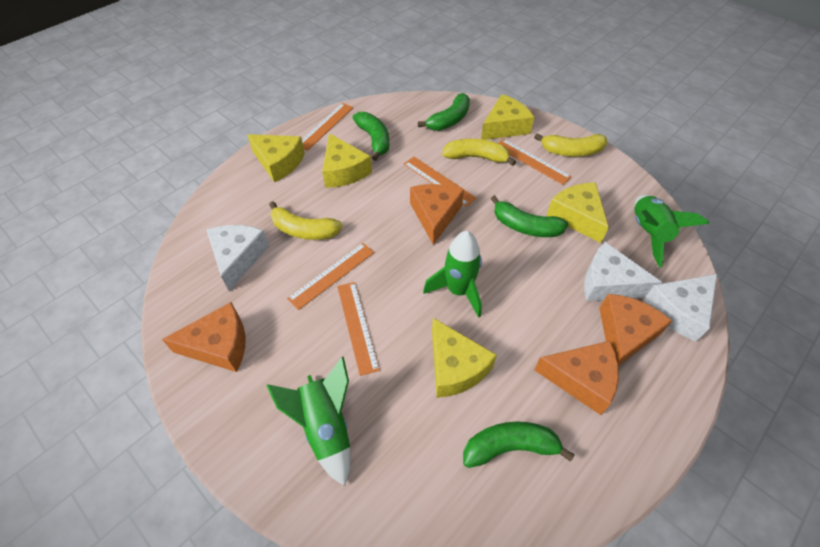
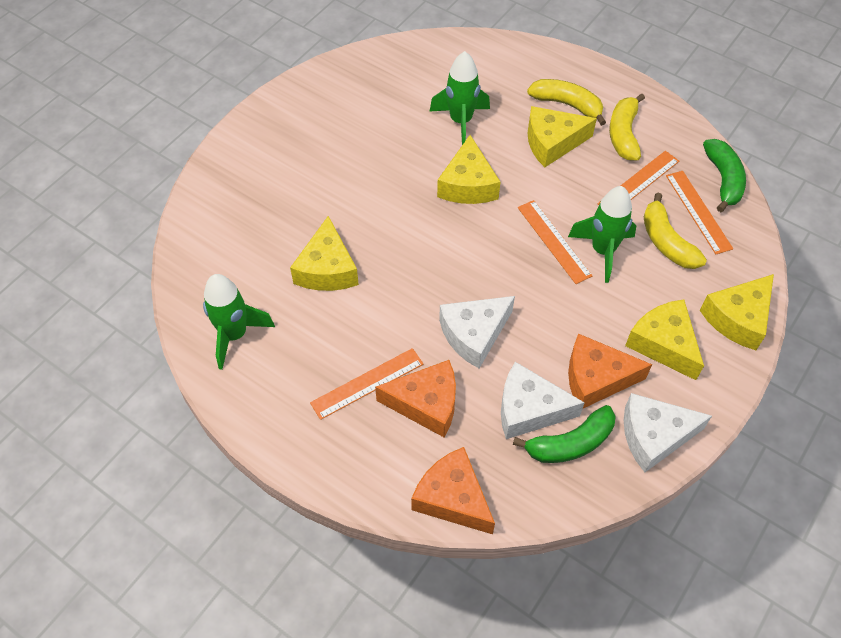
green banana: [353,112,389,161] [418,93,470,131] [463,422,575,468] [491,195,568,237] = 4 -> [513,405,616,463] [703,139,746,212] = 2
orange cheese: [162,302,246,372] [410,184,464,245] [534,341,619,415] [599,294,672,366] = 4 -> [375,360,456,438] [411,447,495,534] [568,334,652,408] = 3
orange ruler: [287,243,374,310] [302,103,353,151] [337,282,380,376] [404,157,477,207] [499,139,572,185] = 5 -> [310,348,423,420] [518,200,593,284] [598,151,679,205] [666,171,733,254] = 4

